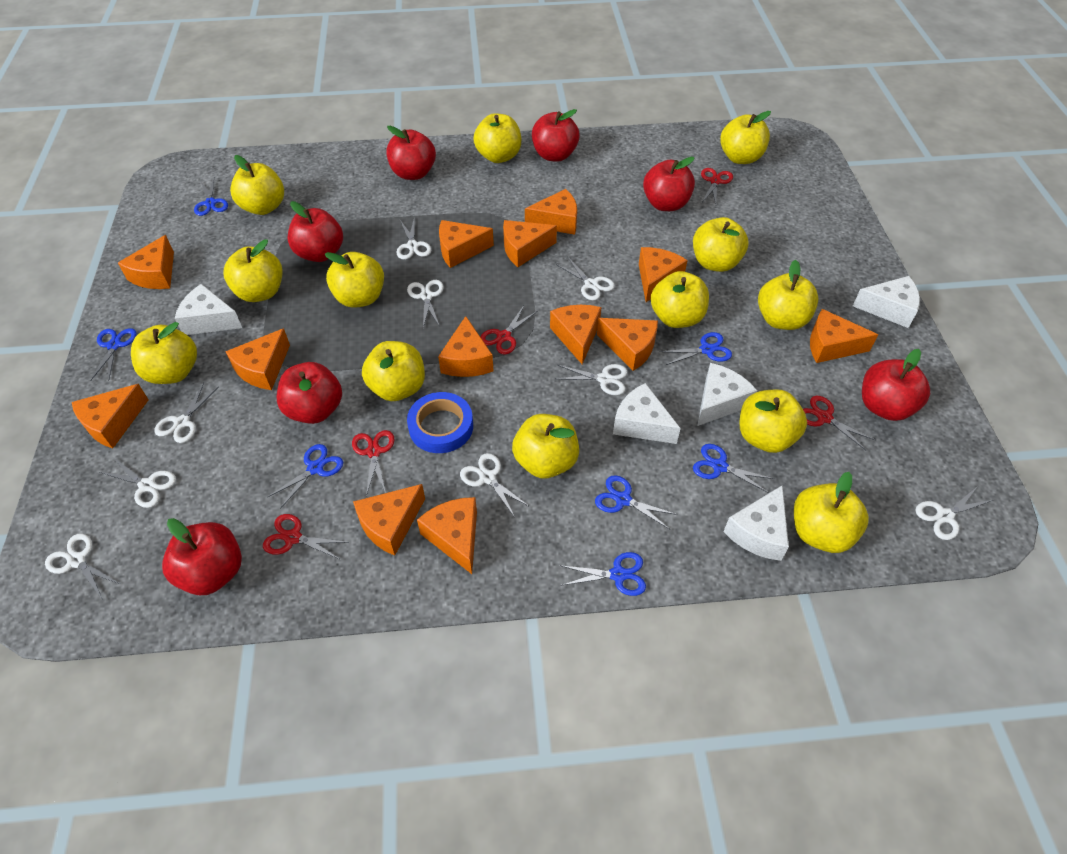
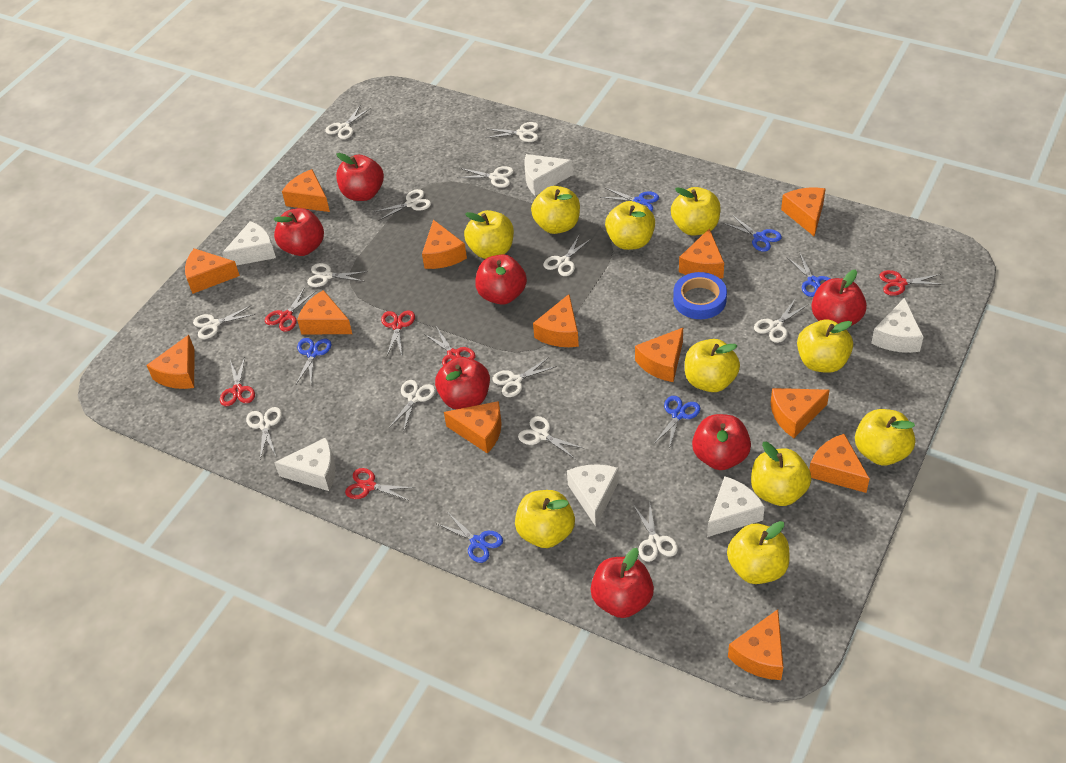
blue scissors: [90,328,137,381] [194,178,228,216] [268,444,343,509] [560,552,646,596] [595,475,678,529] [660,332,732,365] [693,444,774,493] = 7 -> [296,338,331,384] [437,513,503,563] [600,188,659,212] [654,396,700,449] [723,215,782,252] [788,253,830,297] = 6
red scissors: [263,514,349,560] [352,430,394,496] [481,306,537,355] [701,168,733,204] [803,396,875,450] = 5 -> [220,357,255,406] [265,287,316,332] [345,468,415,501] [381,310,415,355] [424,326,476,366] [879,270,945,296] = 6
white cheese: [175,284,242,335] [613,383,681,444] [697,363,757,426] [723,485,789,561] [853,276,920,328] = 5 -> [222,221,276,266] [274,437,335,491] [525,154,573,196] [567,464,619,527] [707,476,765,537] [871,298,924,353] = 6
white scissors: [45,534,120,600] [99,459,176,508] [154,383,219,443] [396,217,431,260] [407,280,444,327] [460,453,530,516] [556,257,615,300] [556,364,628,395] [915,486,993,540] = 9 -> [193,306,255,339] [246,407,282,459] [307,263,368,287] [326,106,371,139] [373,189,431,221] [389,380,436,430] [458,166,514,188] [486,122,539,142] [492,357,557,397] [518,416,585,459] [543,235,592,276] [634,502,678,562] [754,299,808,343] = 13
yellow apple: [131,322,197,384] [223,239,282,302] [230,155,284,215] [325,252,384,308] [362,341,425,401] [473,113,521,163] [512,414,579,478] [651,271,709,328] [693,217,748,272] [720,111,771,164] [739,389,807,453] [758,260,819,330] [794,472,869,553] = 13 -> [464,210,514,259] [515,490,575,548] [531,186,580,234] [605,201,655,250] [671,187,721,236] [685,339,740,392] [727,521,789,584] [751,442,811,506] [797,319,853,373] [855,409,915,466] = 10

